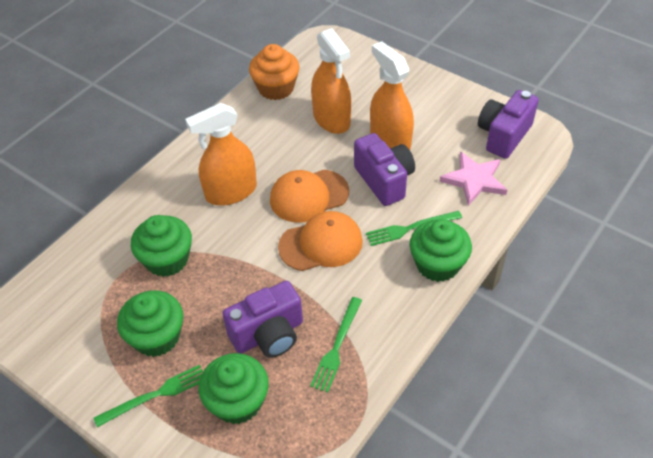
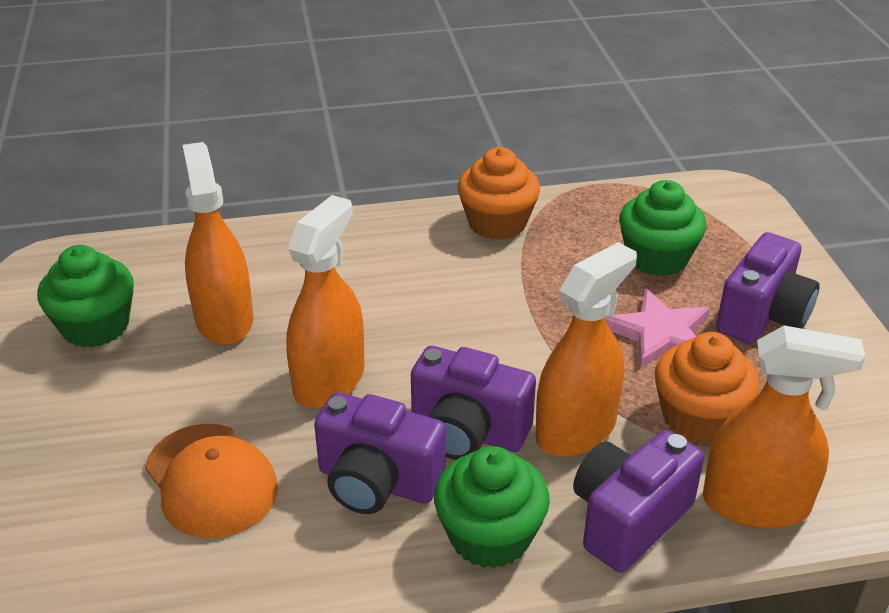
green cupcake: [117,290,183,357] [131,215,192,277] [198,353,269,424] [410,219,472,282] = 4 -> [37,245,134,348] [434,446,550,568] [619,180,706,276] = 3
green fork: [94,365,203,427] [310,297,362,393] [366,211,462,246] = 3 -> none = 0
orange cap: [270,170,349,223] [278,211,363,271] = 2 -> [145,424,278,538] = 1
orange cupcake: [249,44,300,100] = 1 -> [457,147,540,240] [655,332,759,443] = 2
orange spray bottle: [185,103,257,206] [311,28,351,134] [370,41,414,150] = 3 -> [183,142,253,345] [286,195,365,408] [536,242,637,457] [703,325,865,529] = 4
purple camera: [222,281,303,358] [354,133,415,206] [478,90,539,159] = 3 -> [314,392,446,514] [411,346,536,460] [573,430,704,573] [716,232,820,344] = 4

